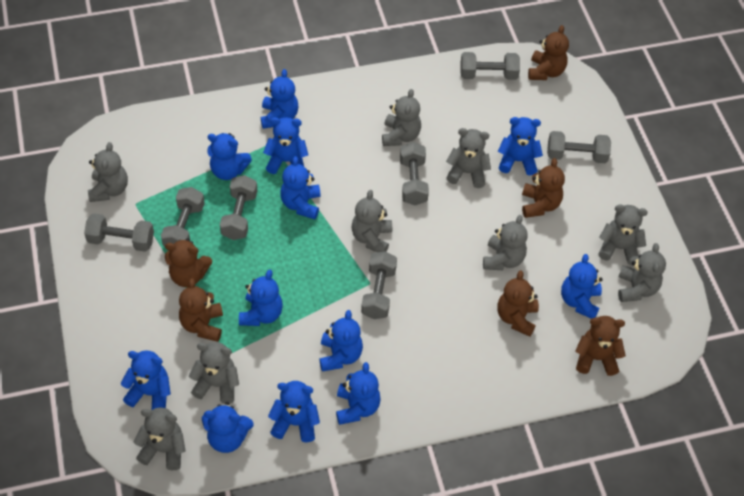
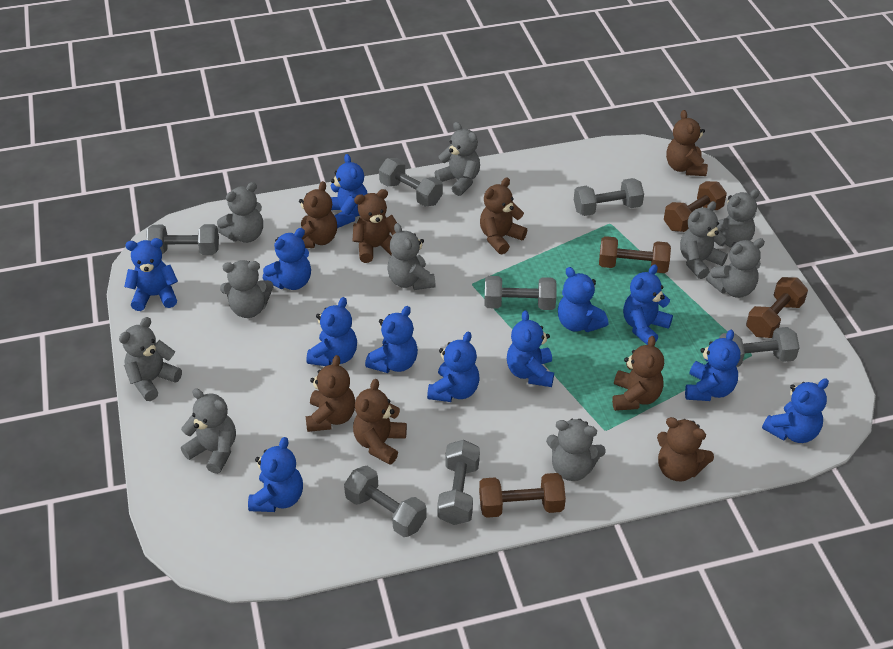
brown dumbbell: none = 0 -> [479,473,566,518] [599,236,671,273] [664,181,727,232] [746,277,808,338] = 4
brown teddy bear: [165,238,212,287] [179,278,223,342] [497,270,539,337] [522,158,565,218] [528,25,569,80] [575,316,626,376] = 6 -> [299,181,337,248] [306,355,355,432] [352,189,397,263] [353,379,407,465] [480,178,527,254] [612,336,664,411] [657,417,714,481] [666,110,708,176] = 8
grey teddy bear: [88,142,128,202] [133,408,186,470] [189,342,239,404] [352,190,392,252] [382,89,421,146] [446,128,491,188] [483,215,528,270] [599,205,648,265] [618,243,666,302] = 9 -> [119,317,182,401] [181,388,236,474] [217,182,263,243] [220,260,273,318] [387,223,436,290] [435,122,480,196] [546,419,606,481] [680,201,728,279] [706,238,765,298] [714,189,760,248] = 10

